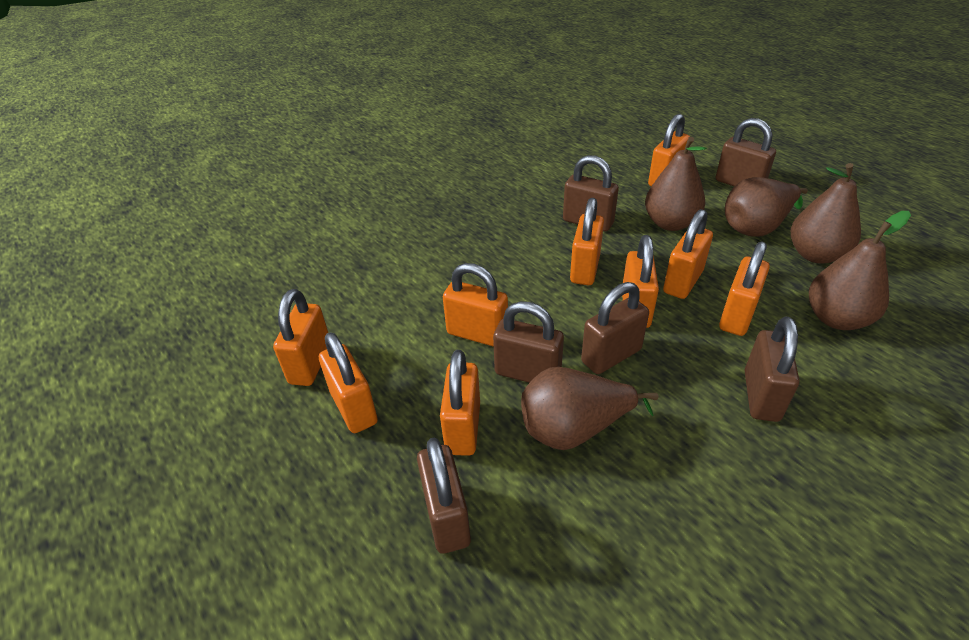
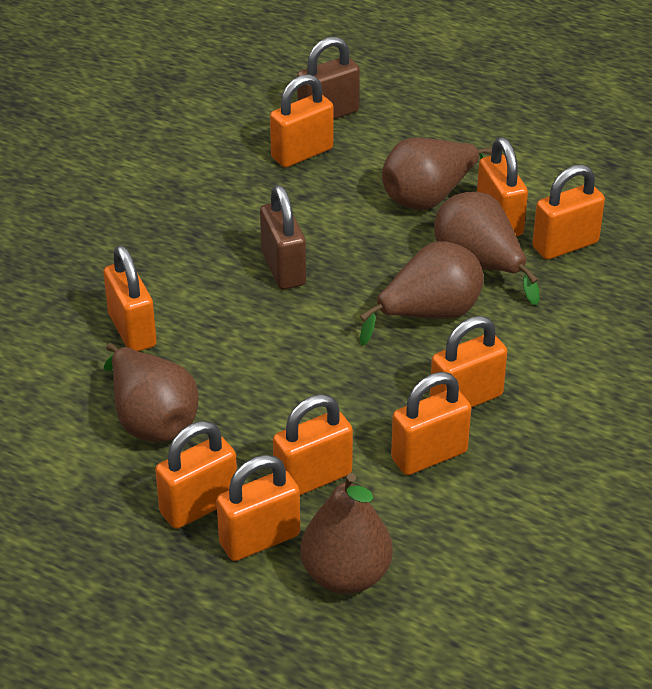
brown padlock: [417,438,471,554] [493,301,564,383] [563,155,619,231] [581,282,649,374] [716,118,776,187] [745,316,799,422] = 6 -> [260,185,306,289] [297,36,360,120] = 2

